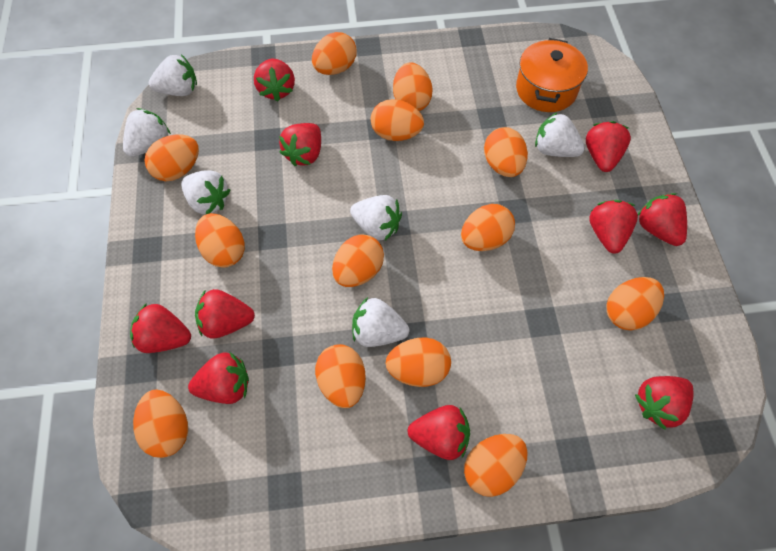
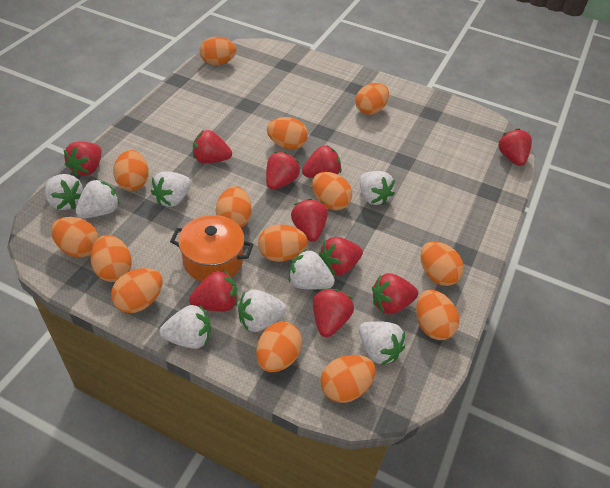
orange egg: [133,390,188,458] [145,134,199,181] [195,213,245,268] [312,32,357,75] [315,344,366,408] [332,235,384,287] [371,99,424,141] [386,338,451,387] [393,62,433,111] [461,204,515,251] [464,434,528,497] [484,127,528,177] [607,277,664,330] = 13 -> [51,217,99,258] [90,235,132,282] [111,268,163,313] [113,150,149,191] [200,37,236,65] [216,186,252,227] [256,322,302,372] [258,224,308,262] [267,117,308,149] [312,172,352,210] [321,355,375,403] [355,83,389,115] [416,290,459,340] [421,241,464,286] = 14
white strawberry: [123,108,171,157] [149,54,197,96] [181,170,231,214] [350,195,402,241] [352,297,409,347] [535,112,585,157] = 6 -> [45,174,83,210] [76,179,120,218] [151,171,191,207] [160,305,211,349] [238,289,287,332] [289,249,335,289] [359,321,405,365] [360,171,395,206] = 8

